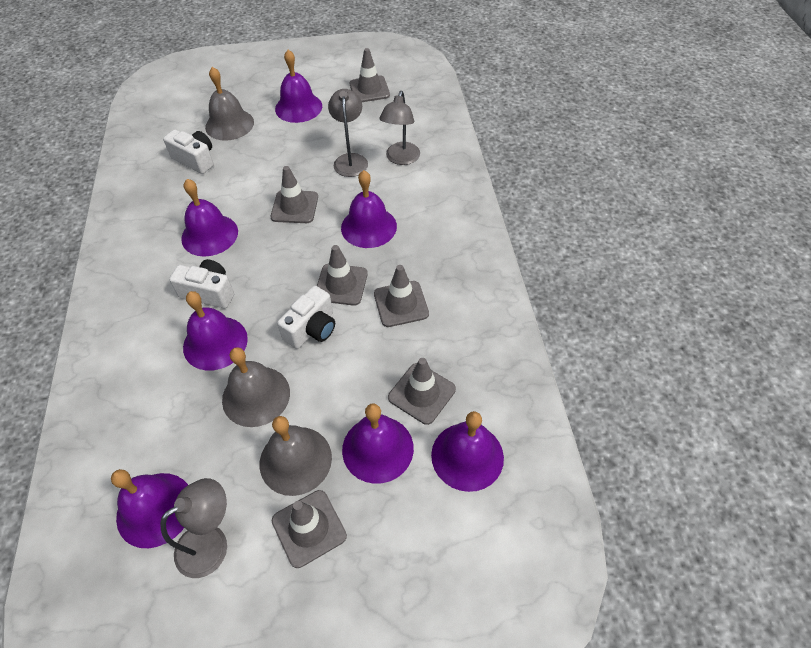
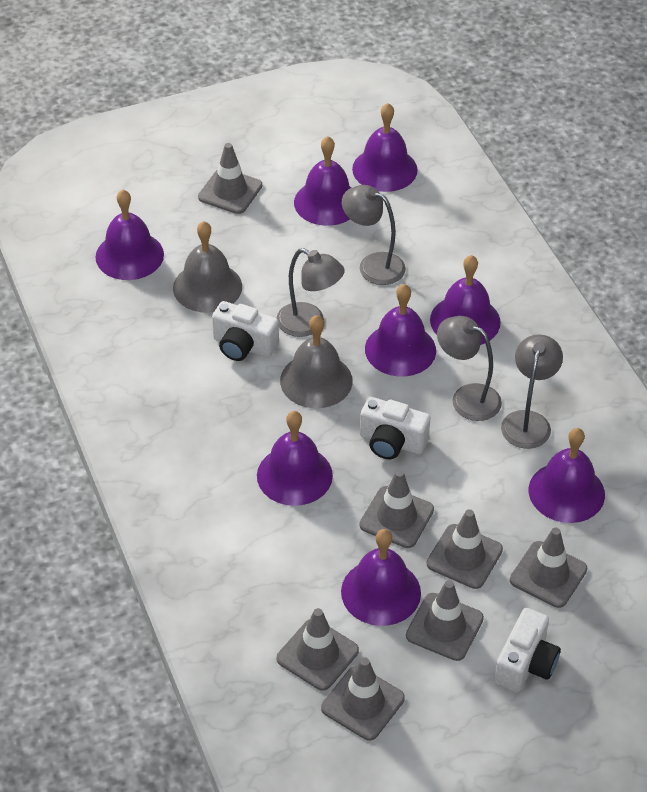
grey bell: [205,67,254,141] [222,347,290,427] [260,416,332,496] = 3 -> [173,221,242,313] [280,315,353,408] = 2
grey lamp: [160,478,227,578] [328,89,368,177] [379,91,420,165] = 3 -> [276,248,345,337] [342,185,406,285] [437,316,502,421] [501,334,563,449] = 4
grey traffic cone: [271,166,318,223] [272,490,347,568] [317,245,368,306] [350,48,390,102] [374,265,429,327] [388,358,456,425] = 6 -> [198,143,262,214] [277,608,359,691] [321,657,405,740] [359,470,434,548] [406,580,484,661] [427,509,503,589] [510,528,587,608] = 7
purple bell: [111,469,188,548] [181,179,238,257] [183,291,248,371] [275,50,322,123] [341,170,397,248] [342,403,414,484] [431,411,504,492] = 7 -> [95,189,164,280] [257,411,333,506] [294,136,351,226] [341,529,421,626] [352,103,418,192] [365,284,436,376] [430,255,501,345] [529,428,605,523] = 8

